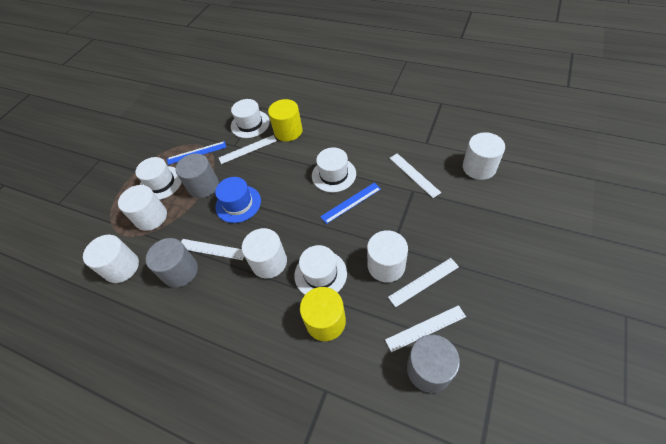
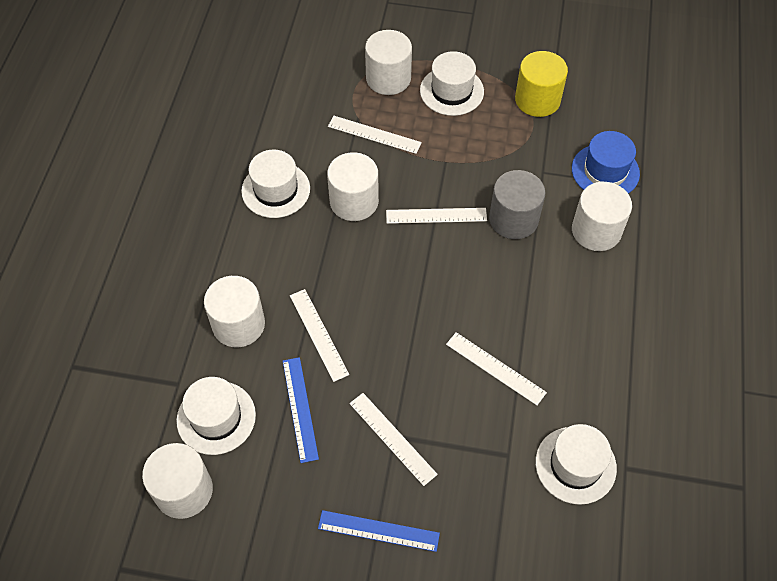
grey cylinder: [146,238,198,288] [175,154,219,198] [407,334,460,393] = 3 -> [489,170,545,239] = 1
yellow cylinder: [268,99,303,141] [300,287,346,341] = 2 -> [515,51,568,117] = 1

